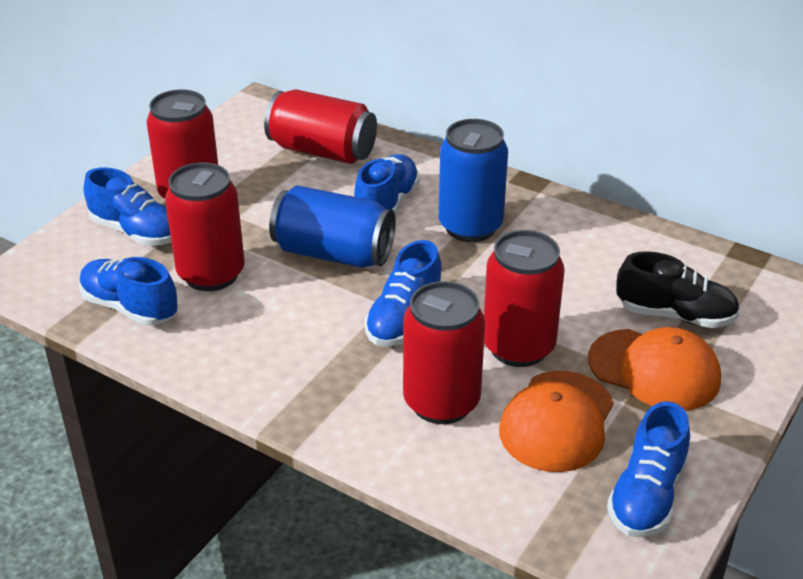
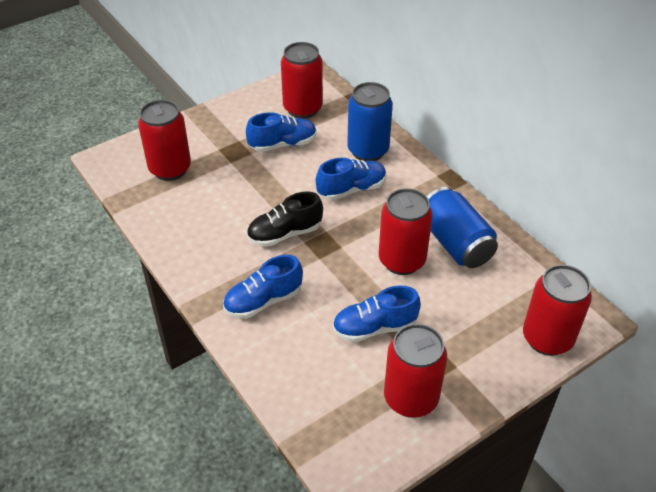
blue shoe: [79,257,178,326] [84,167,171,246] [354,154,420,214] [365,240,442,347] [607,401,690,537] = 5 -> [223,255,303,319] [246,112,317,152] [316,158,386,200] [333,286,421,342] = 4
orange cap: [499,371,614,472] [588,327,721,411] = 2 -> none = 0

